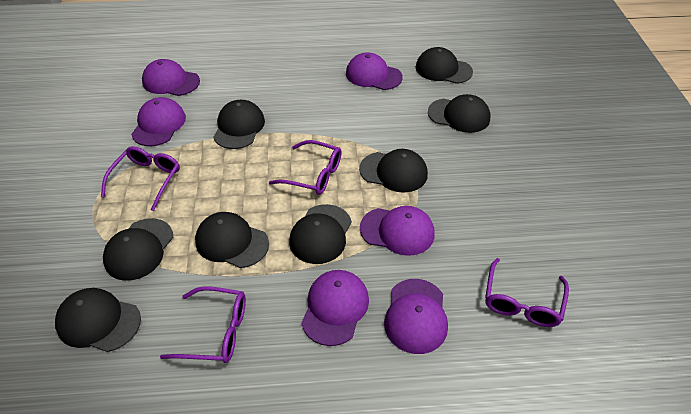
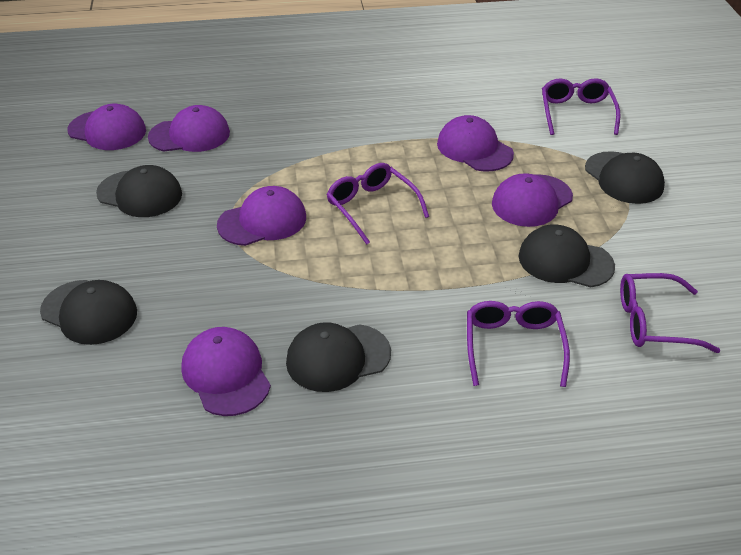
black cap: [55,288,141,352] [103,218,173,281] [195,212,269,268] [213,100,265,149] [289,204,352,264] [359,149,428,193] [416,47,473,84] [428,94,490,133] = 8 -> [40,280,137,345] [96,165,182,217] [286,322,391,392] [519,224,615,288] [585,151,665,204] = 5

